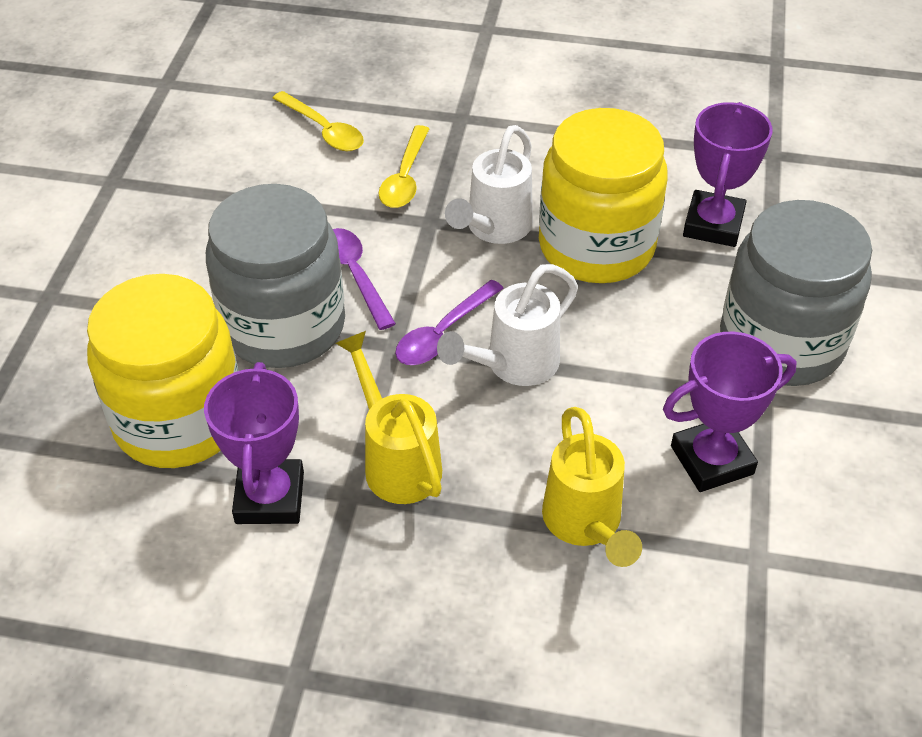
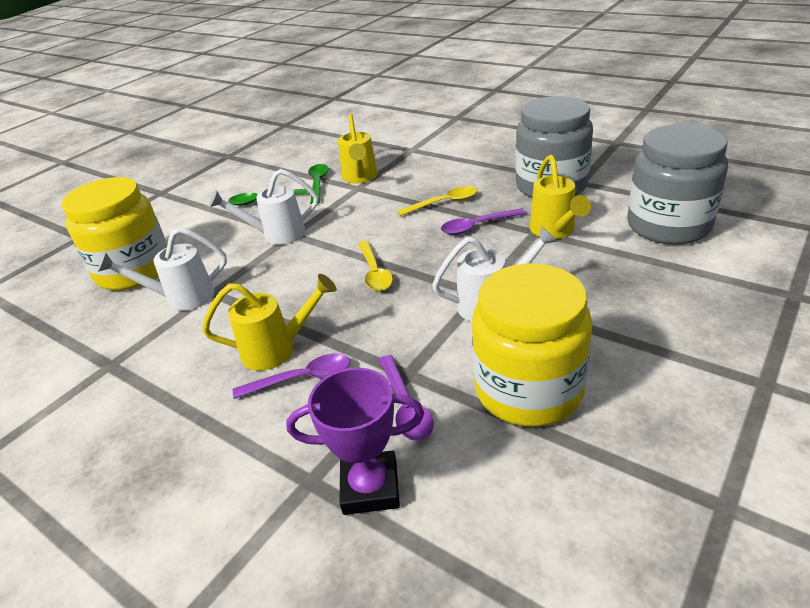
green spoon: none = 0 -> [228,189,308,206] [308,164,329,204] = 2
purple spoon: [333,228,396,330] [395,280,504,365] = 2 -> [233,353,350,399] [379,355,433,441] [441,208,526,235] = 3
purple trophy: [204,362,304,524] [663,332,797,492] [683,102,773,247] = 3 -> [286,368,424,515] = 1
white watering can: [437,264,578,386] [445,125,533,244] = 2 -> [98,227,227,311] [209,169,318,245] [432,226,558,322] = 3
yellow watering can: [336,331,442,504] [542,407,642,567] = 2 -> [202,274,337,371] [338,114,378,183] [530,155,591,239] = 3

